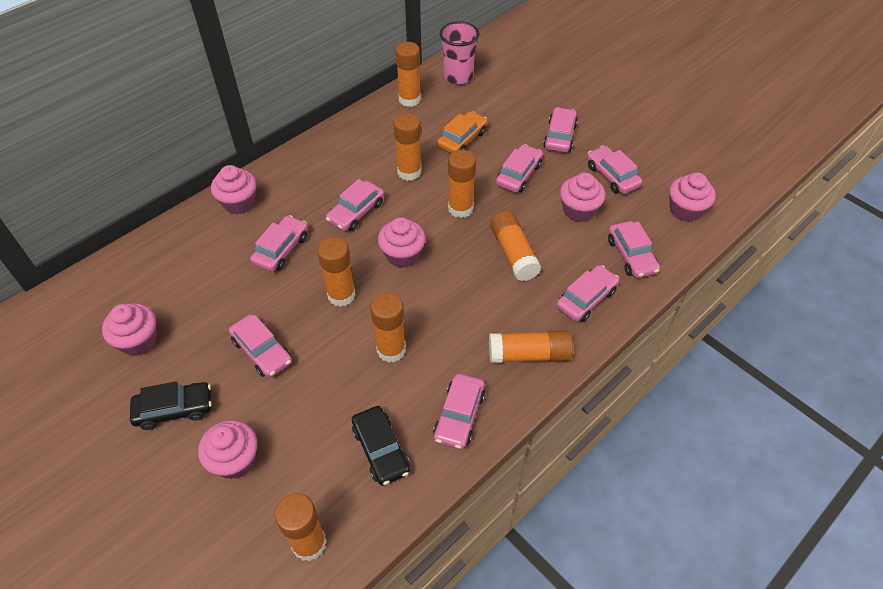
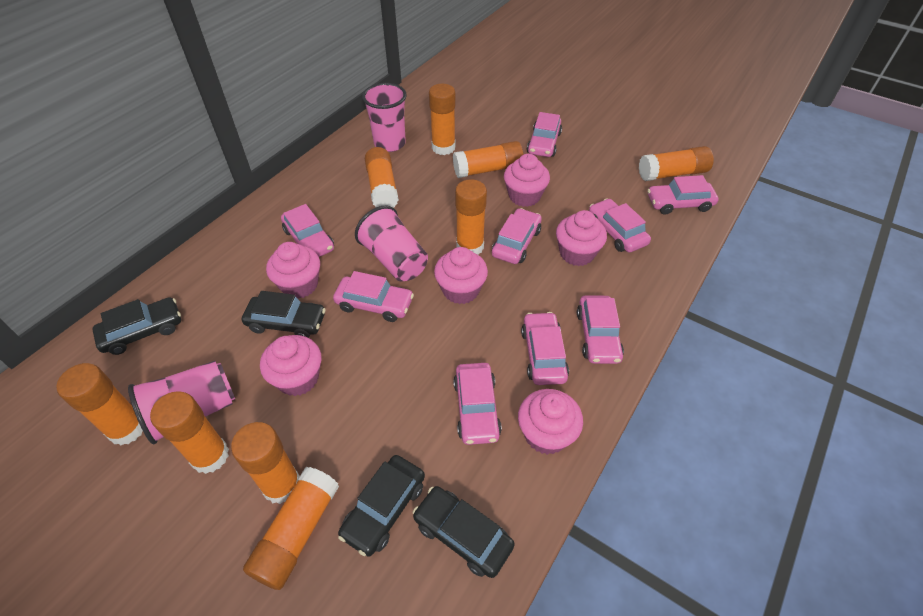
black car: [130,381,212,430] [352,406,410,486] = 2 -> [92,297,181,355] [242,291,326,338] [338,455,425,557] [413,486,515,578] = 4
orange car: [437,111,488,154] = 1 -> none = 0
orange glue stick: [275,493,327,561] [317,237,356,307] [370,292,406,363] [394,113,421,181] [395,42,421,107] [448,150,476,218] [489,330,573,363] [490,211,541,281] = 8 -> [56,363,143,445] [150,391,229,474] [231,422,300,504] [243,467,339,590] [365,147,399,208] [429,83,455,155] [453,141,523,178] [455,179,487,255] [639,146,714,181] = 9
pink cup: [440,21,480,85] = 1 -> [128,361,235,444] [355,206,428,281] [362,83,407,152] = 3

